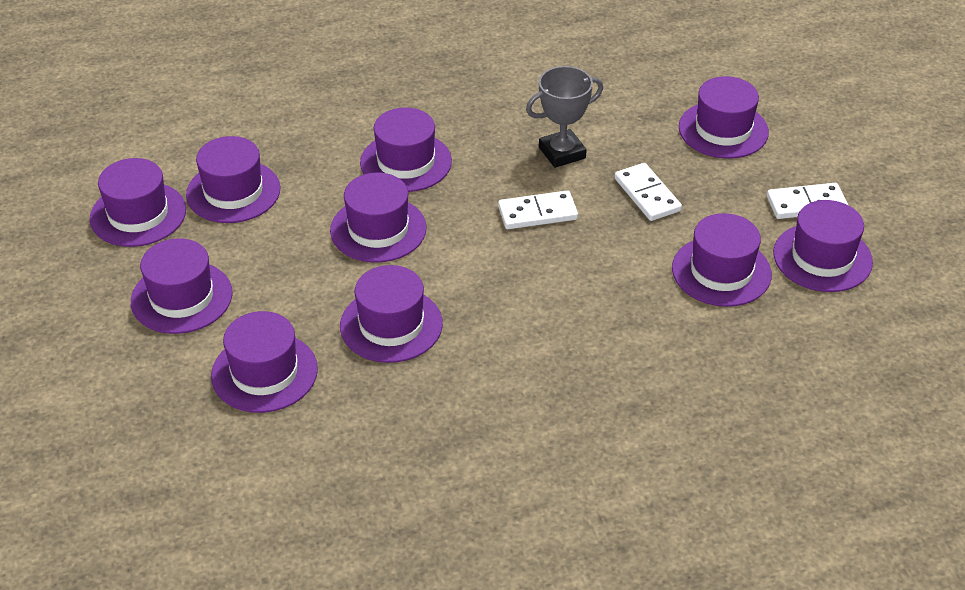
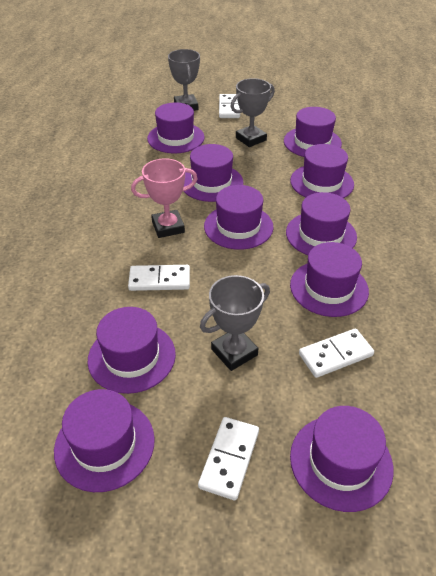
grey trophy: [526,66,603,168] = 1 -> [168,49,200,111] [200,275,270,371] [231,78,275,147] = 3
pink trophy: none = 0 -> [131,158,198,238] = 1
white domino: [498,191,578,229] [615,163,682,221] [767,183,848,219] = 3 -> [128,265,190,291] [198,417,259,500] [219,94,240,118] [299,328,374,378] = 4

